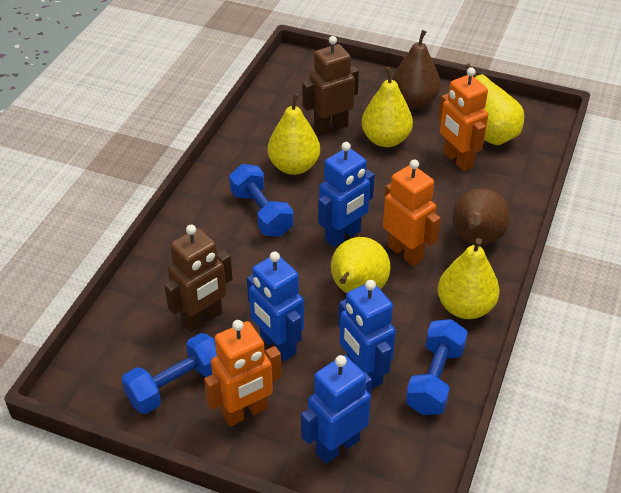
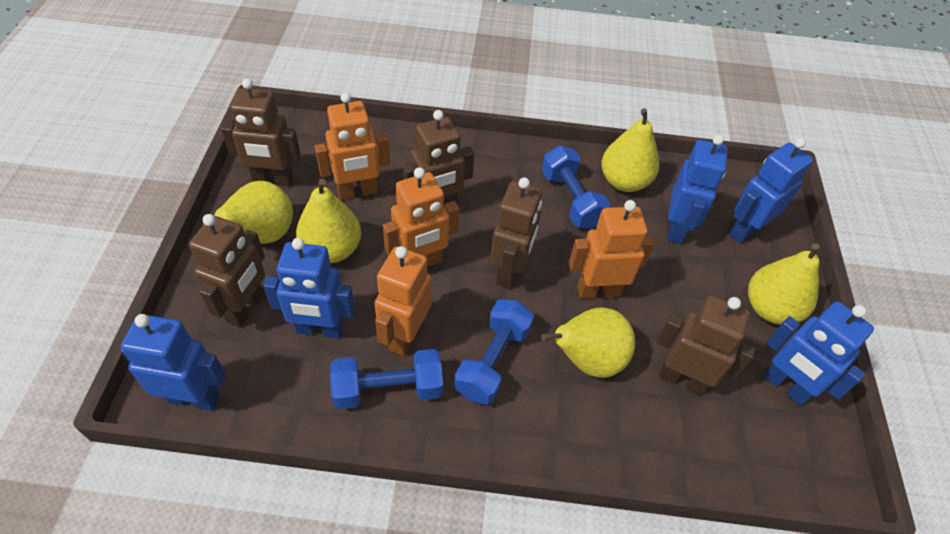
blue robot: [247,252,304,361] [301,355,372,464] [318,142,374,247] [338,280,396,390] = 4 -> [121,314,226,411] [263,238,355,338] [667,135,728,244] [729,138,813,244] [763,301,874,406] = 5
brown pear: [392,30,441,109] [452,188,510,245] = 2 -> none = 0
brown robot: [165,225,233,332] [302,36,359,136] = 2 -> [189,214,265,327] [221,78,301,186] [403,110,474,204] [490,178,542,289] [657,295,755,395] = 5
orange robot: [204,320,282,427] [383,159,441,266] [439,67,488,171] = 3 -> [315,92,390,200] [374,246,432,356] [383,167,459,266] [569,200,654,299] = 4

